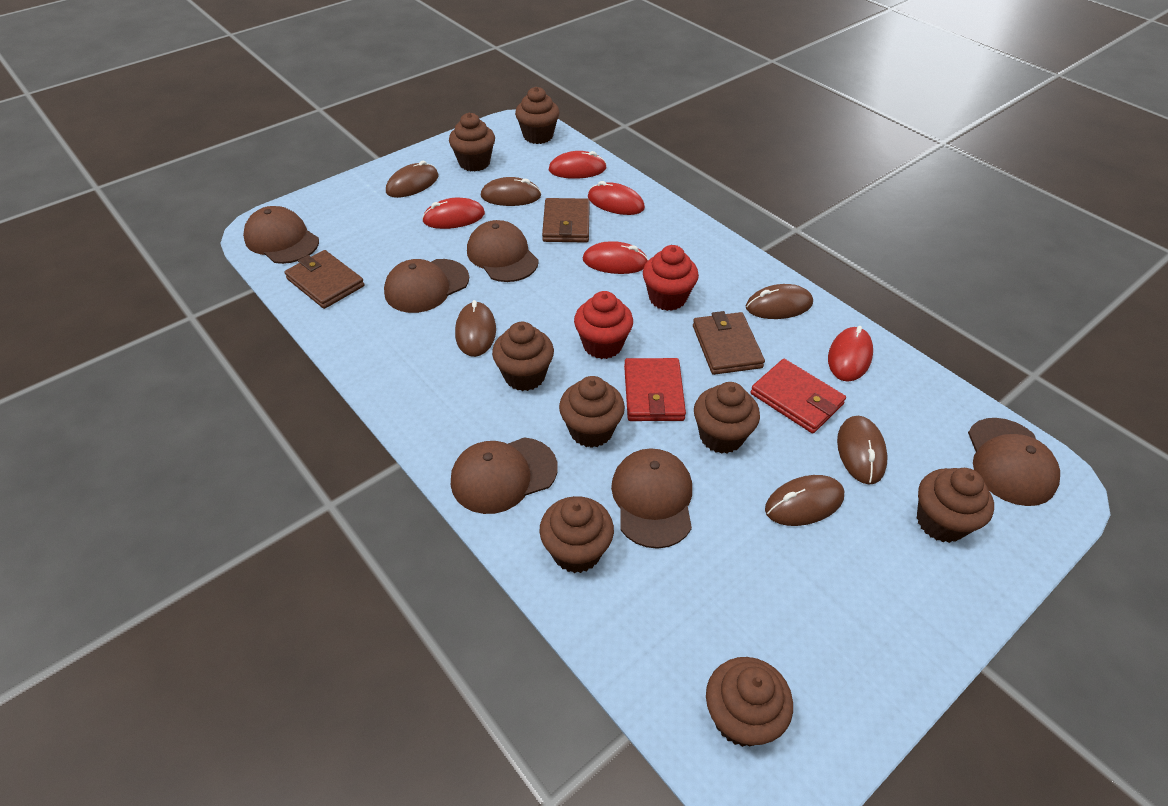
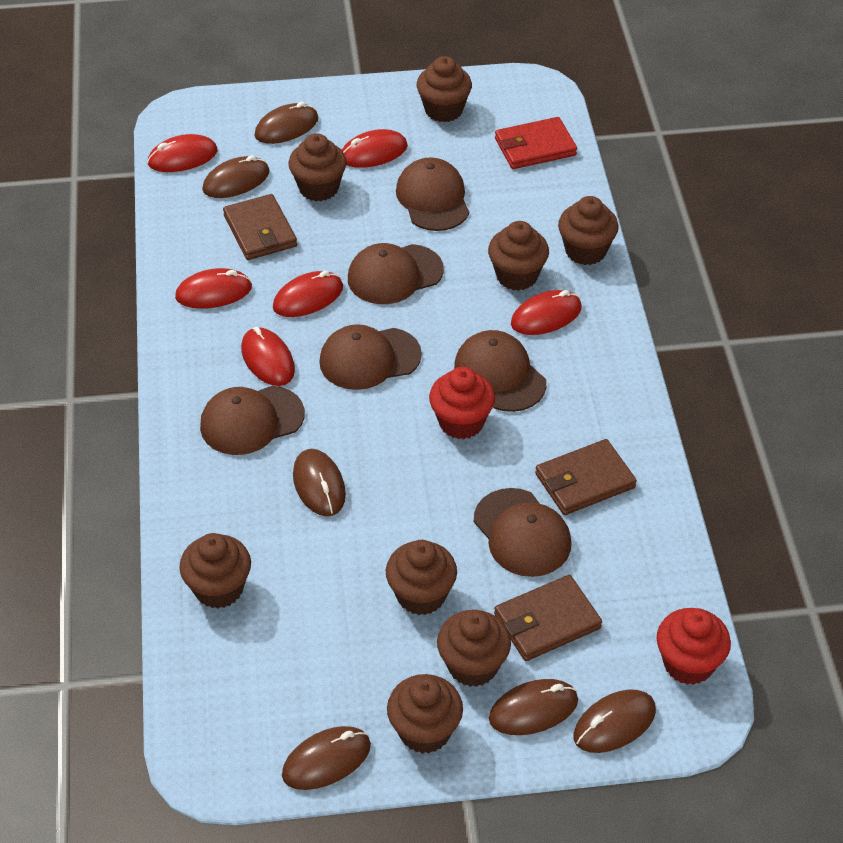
red mouse: [422,198,485,229] [549,151,607,179] [583,241,648,274] [588,181,645,215] [828,326,873,382] = 5 -> [147,134,218,172] [175,268,252,309] [241,327,295,386] [273,271,343,317] [342,129,408,168] [511,290,582,335] = 6
red wallet: [624,358,686,421] [751,359,846,434] = 2 -> [495,117,577,169] = 1

